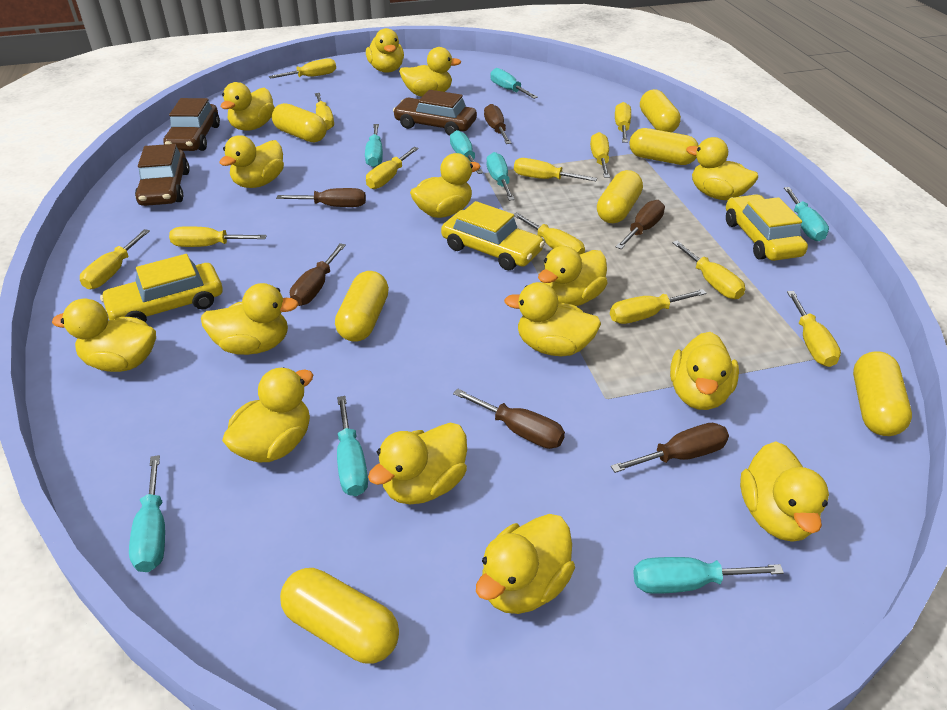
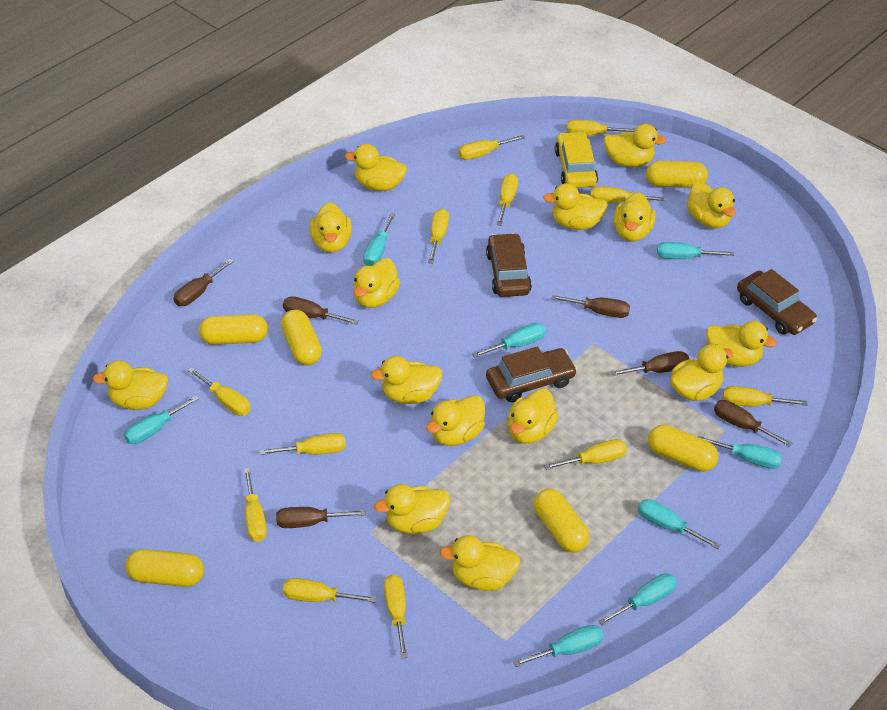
yellow capsule: [272,103,327,143] [280,568,399,664] [335,271,389,342] [597,170,643,223] [629,128,699,165] [640,89,681,132] [853,351,912,436] = 7 -> [125,549,204,587] [199,314,268,345] [281,310,322,365] [534,489,589,552] [646,161,708,188] [648,425,718,472] = 6
yellow car: [100,254,223,322] [441,201,545,270] [726,195,808,261] = 3 -> [555,132,598,188] = 1

